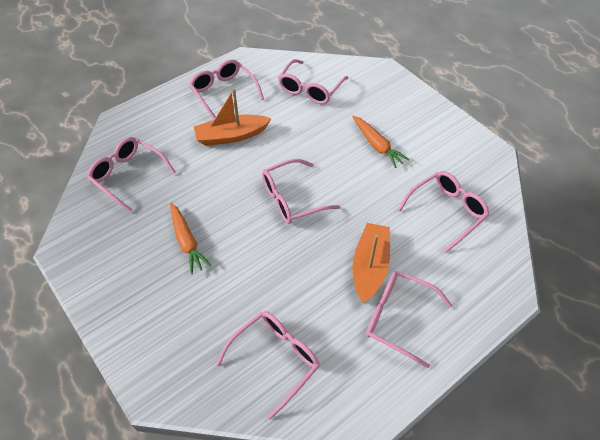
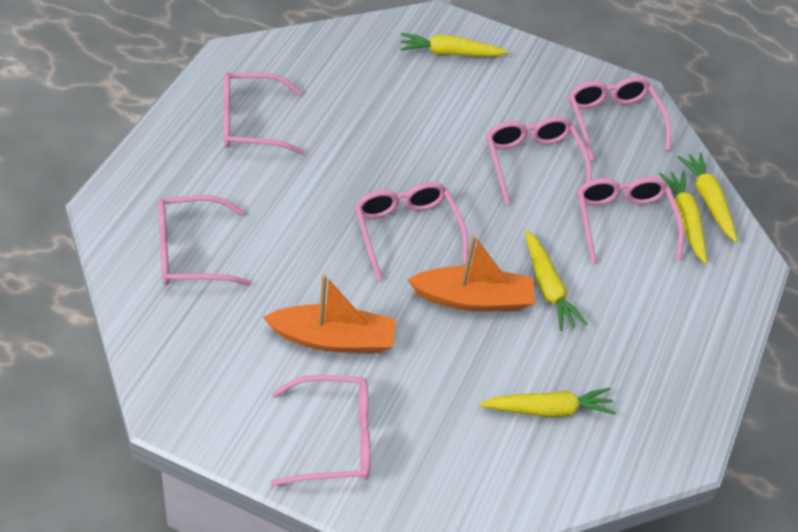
orange carrot: [170,203,211,274] [352,116,410,168] = 2 -> none = 0
yellow carrot: none = 0 -> [400,33,509,57] [479,388,616,417] [525,230,587,331] [659,171,707,264] [678,152,738,243] = 5

